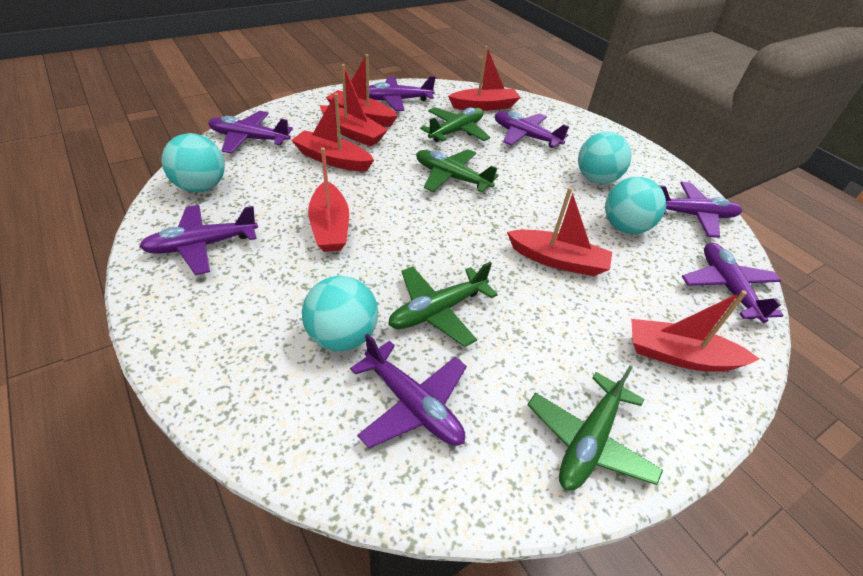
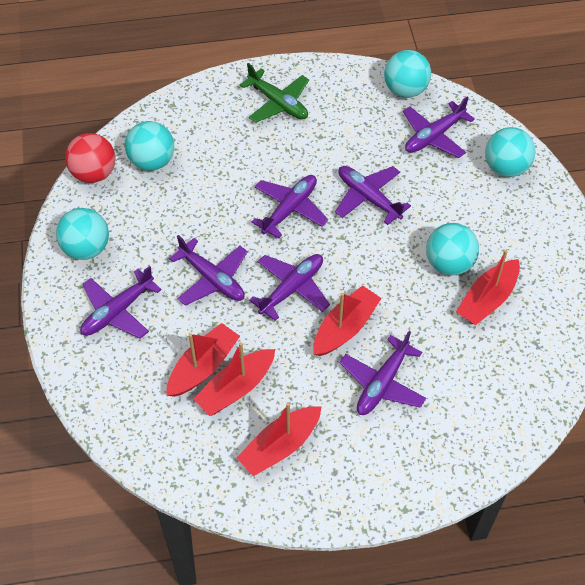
green plane: [388,262,498,347] [416,149,499,192] [420,107,490,142] [528,366,663,491] = 4 -> [240,63,309,123] = 1
red ball: none = 0 -> [65,133,116,183] = 1
red boat: [291,93,374,171] [308,148,349,252] [320,64,388,147] [326,54,398,127] [448,46,521,111] [507,187,612,276] [631,290,759,372] = 7 -> [166,323,240,397] [194,342,275,416] [237,403,322,476] [313,285,382,356] [456,250,520,325] = 5
turquoise ball: [162,133,225,192] [302,276,378,351] [578,132,631,184] [605,177,666,234] = 4 -> [56,208,109,260] [125,121,174,171] [384,50,431,98] [426,223,479,275] [485,127,535,177] = 5

